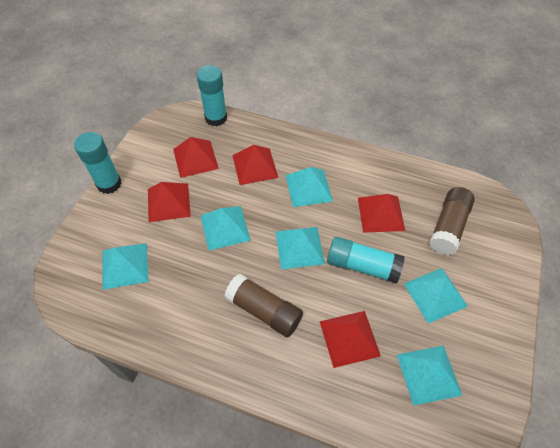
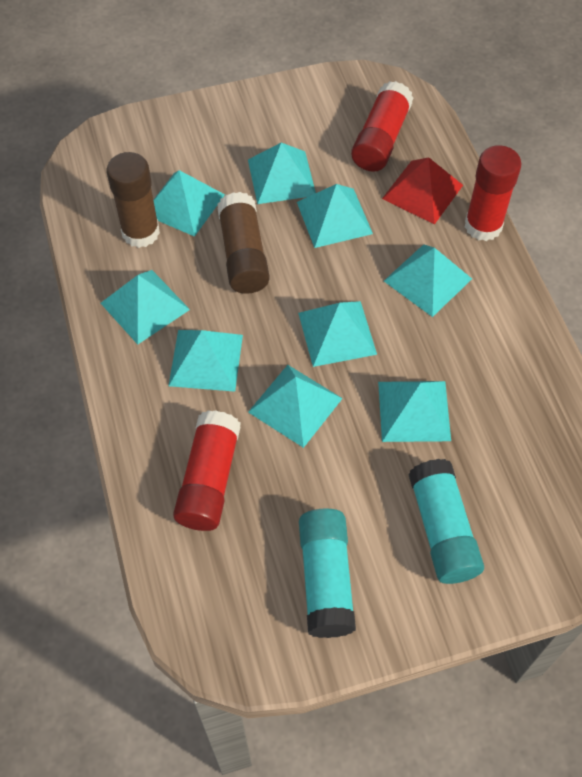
red glue stick: none = 0 -> [173,410,241,531] [351,81,413,172] [465,145,522,241] = 3
red pyramid: [148,182,191,222] [173,137,219,178] [232,145,278,185] [320,311,381,368] [358,194,405,233] = 5 -> [382,157,463,225] = 1
turquoise glue stick: [74,132,122,194] [196,65,227,126] [327,237,405,283] = 3 -> [299,508,356,638] [408,459,484,584] = 2
turquoise pyramid: [102,243,149,290] [201,206,251,251] [276,227,325,269] [285,167,333,207] [397,345,462,406] [404,268,468,324] = 6 -> [101,270,190,345] [154,170,225,237] [168,330,243,392] [248,143,316,204] [248,365,343,448] [297,184,373,248] [298,301,377,367] [378,381,451,442] [384,244,472,317] = 9

